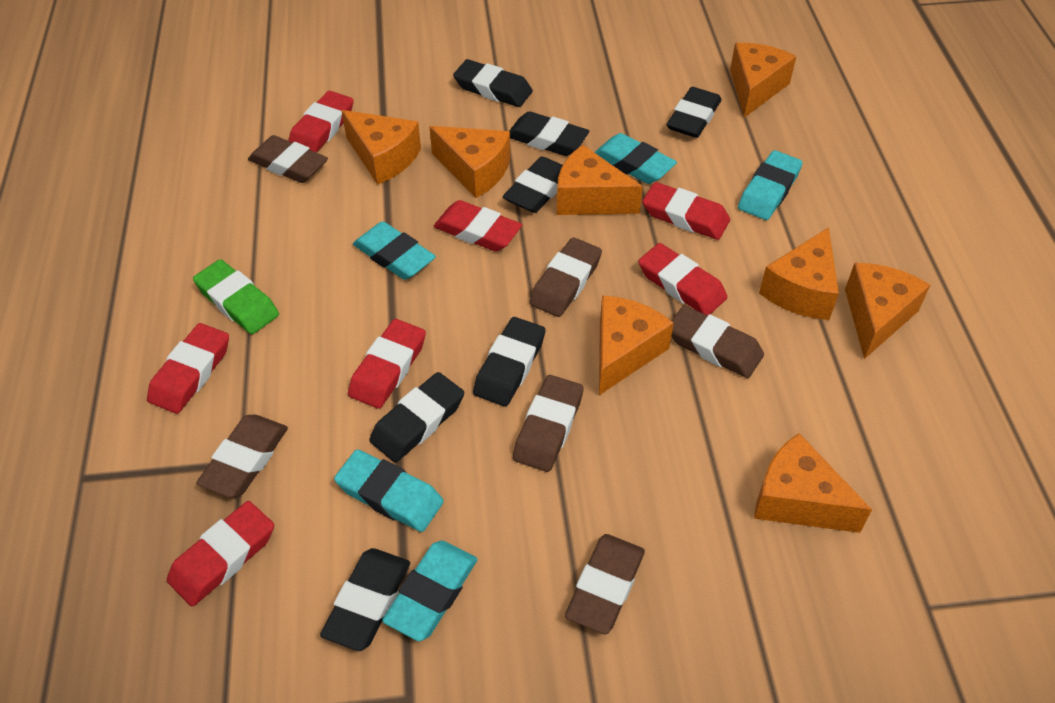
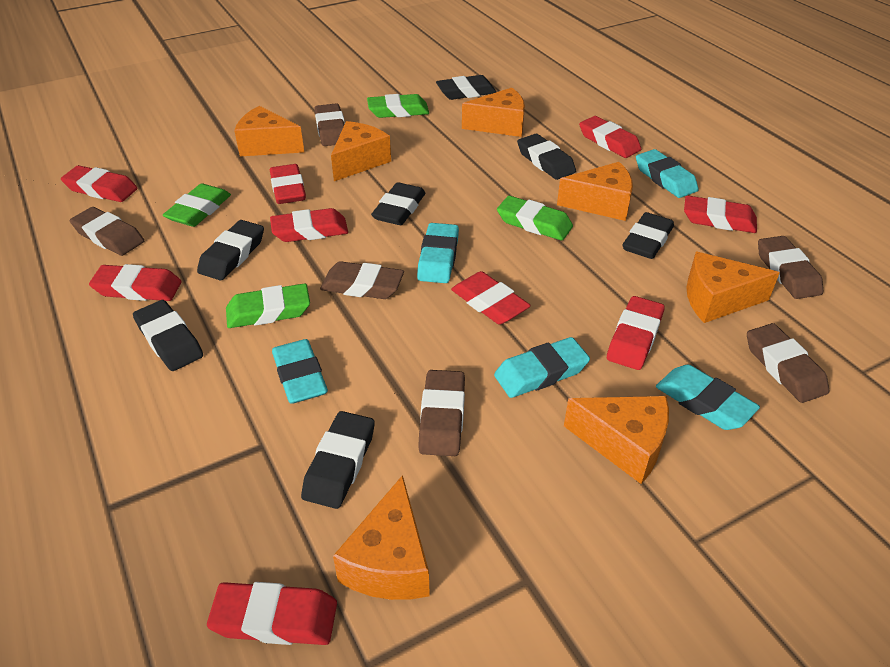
green eraser: [193,259,279,334] = 1 -> [163,183,231,227] [226,283,310,328] [367,94,429,118] [497,196,573,241] = 4
orange cheese: [342,110,421,185] [429,126,510,198] [557,145,643,215] [599,295,674,395] [730,43,796,117] [754,433,872,533] [759,227,839,320] [845,263,930,359] = 8 -> [234,106,304,156] [331,121,391,181] [333,475,430,600] [462,88,525,137] [557,162,633,221] [564,396,669,484] [686,252,780,323] = 7
red eraser: [147,323,229,414] [167,501,274,607] [288,91,354,153] [348,319,426,409] [434,200,522,252] [639,243,727,316] [642,182,730,240] = 7 -> [61,165,137,202] [89,264,182,301] [207,582,337,645] [270,164,306,204] [270,208,348,242] [451,271,531,325] [579,116,641,158] [607,296,665,370] [684,196,757,233] = 9

